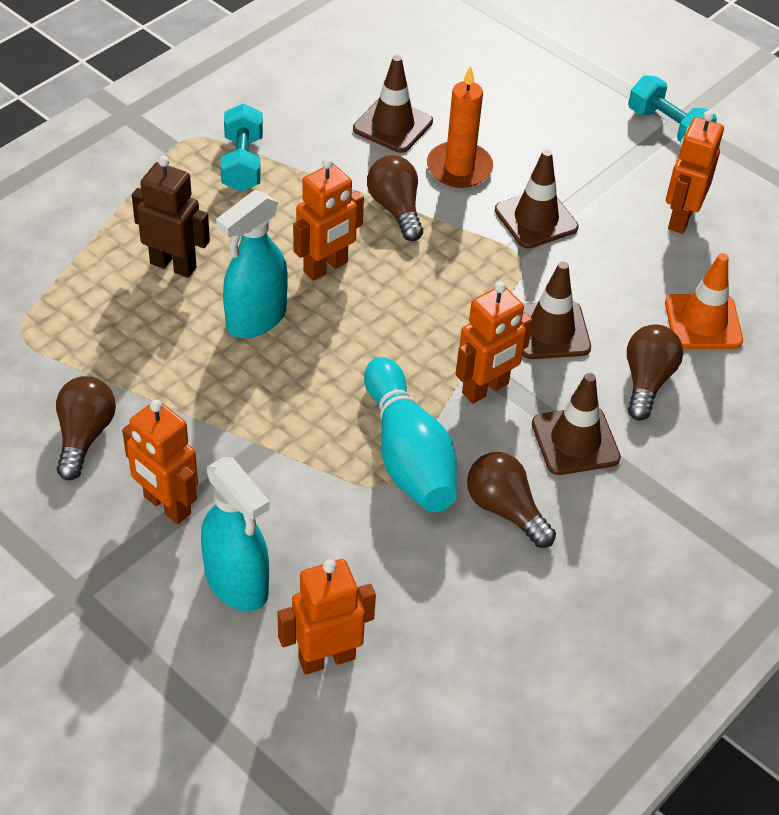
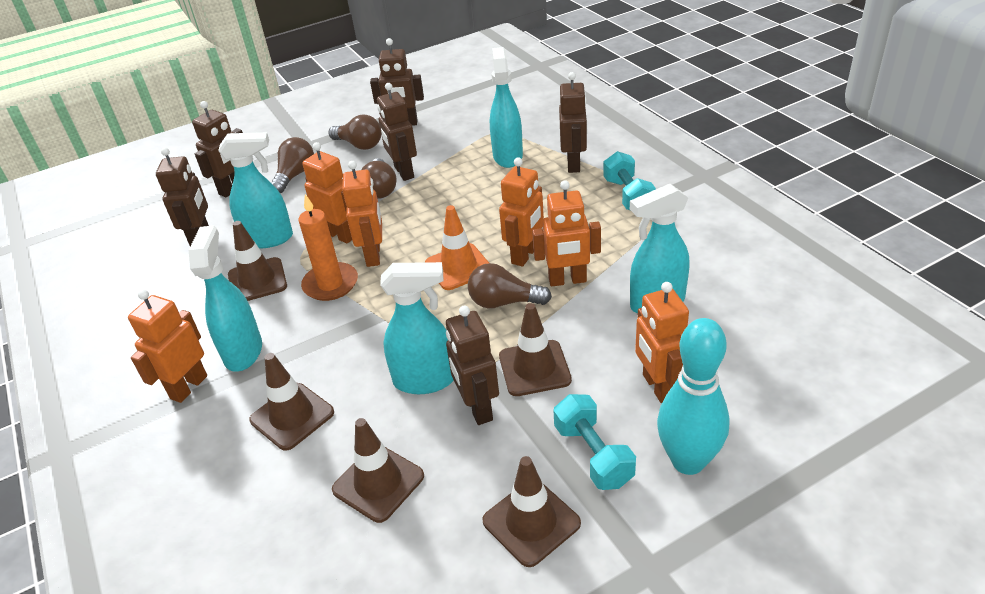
brown robot: [132,156,210,278] = 1 -> [156,147,209,246] [192,101,243,197] [370,38,424,126] [377,83,417,181] [446,306,499,425] [559,72,587,173] = 6
brown traffic cone: [353,55,433,153] [495,149,579,249] [522,261,591,359] [532,373,621,475] = 4 -> [228,221,287,301] [249,353,334,451] [332,418,424,523] [482,456,581,567] [499,303,572,396] = 5
orange robot: [122,399,198,524] [278,559,376,675] [293,158,364,281] [456,282,533,404] [666,111,724,234] = 5 -> [128,289,207,403] [302,142,352,244] [342,161,382,267] [499,157,544,267] [532,180,601,286] [635,282,689,403] = 6
turquoise spray bottle: [201,457,270,611] [216,190,287,338] = 2 -> [189,225,262,372] [218,132,293,248] [380,262,454,394] [490,47,523,168] [630,184,690,314] = 5

